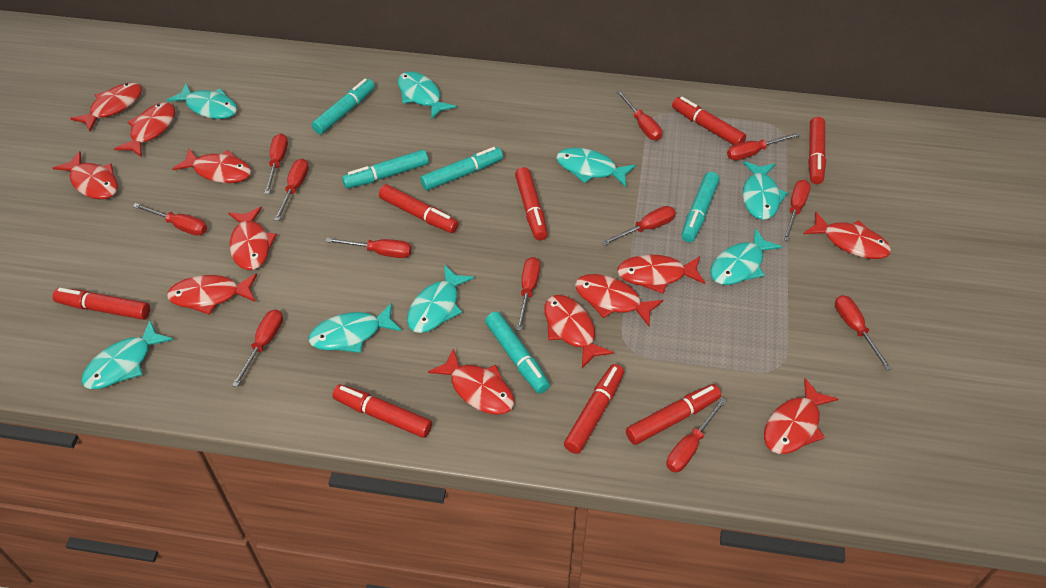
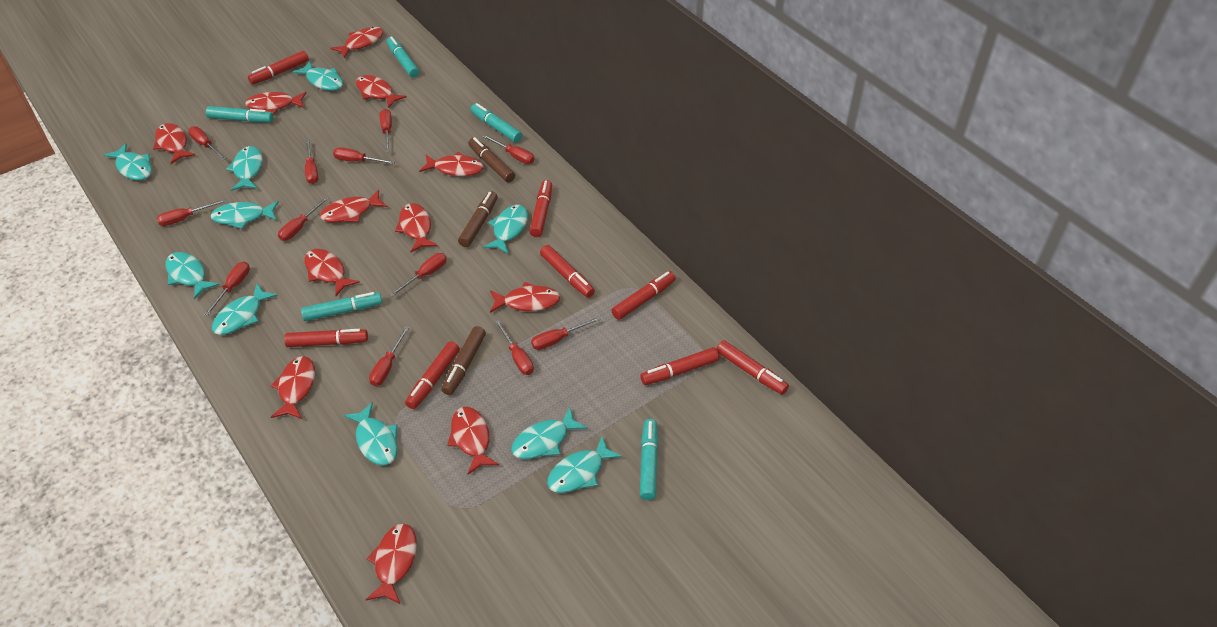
brown marker: none = 0 -> [442,326,486,395] [458,191,498,247] [468,137,515,182] = 3
turquoise fish: [81,320,173,389] [167,83,237,119] [309,303,402,353] [398,71,456,120] [407,265,474,333] [556,148,636,187] [710,228,782,285] [743,161,788,220] = 8 -> [104,143,152,180] [165,252,220,300] [211,201,279,229] [212,284,278,335] [226,146,263,191] [293,61,343,91] [344,402,398,465] [483,205,528,254] [511,407,587,459] [547,436,622,493] = 10

